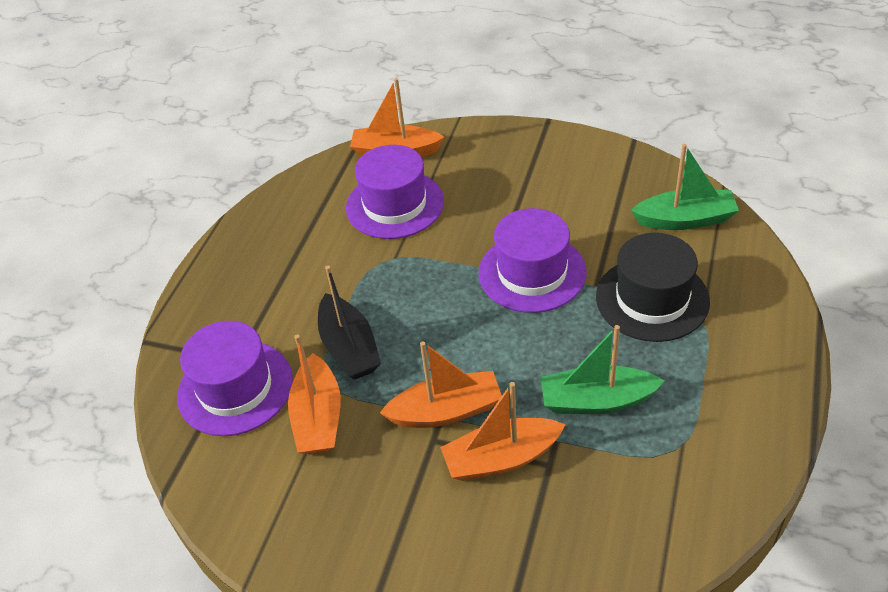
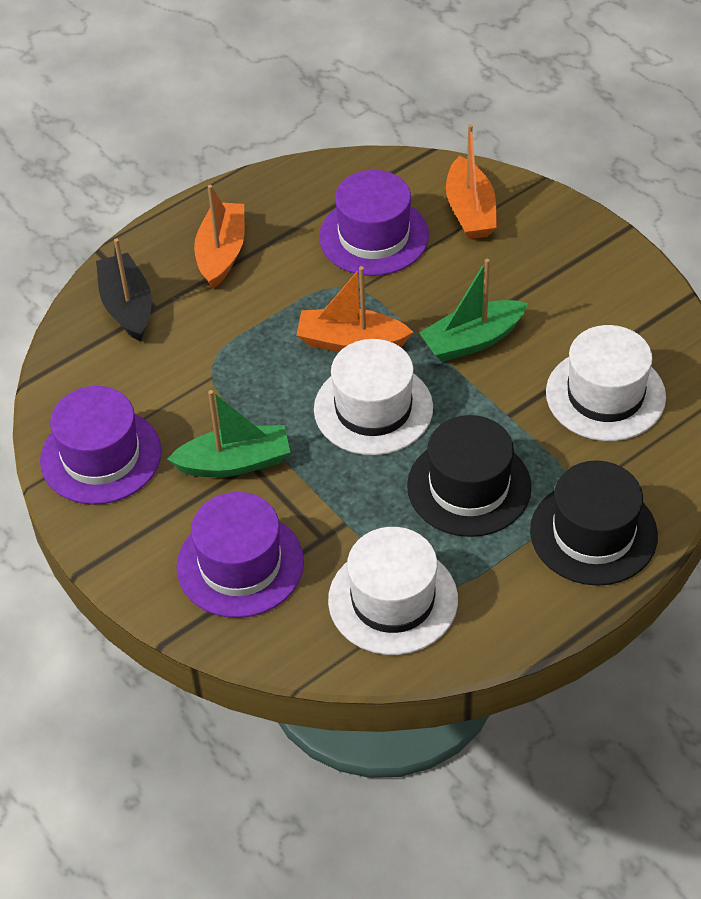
black hat: [596,233,710,342] = 1 -> [407,415,532,537] [530,461,658,586] = 2
orange boat: [288,334,341,455] [350,78,444,157] [380,341,502,428] [440,382,566,481] = 4 -> [194,185,245,289] [296,266,413,352] [446,124,497,239] = 3
white hat: none = 0 -> [314,339,433,455] [328,527,458,655] [546,325,666,441] = 3

